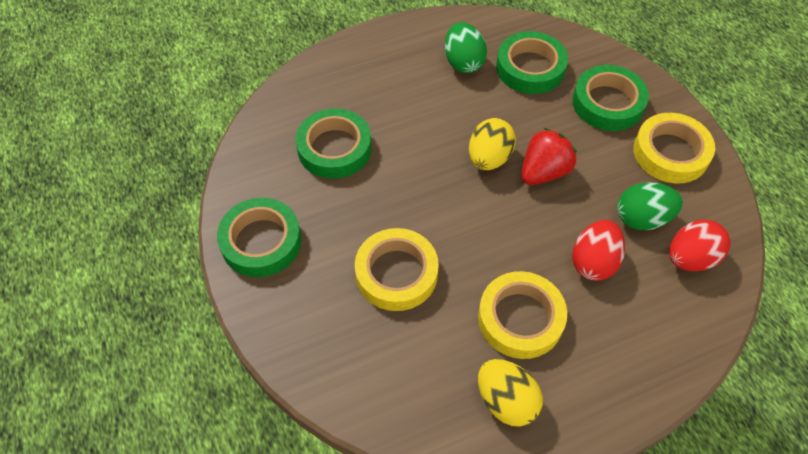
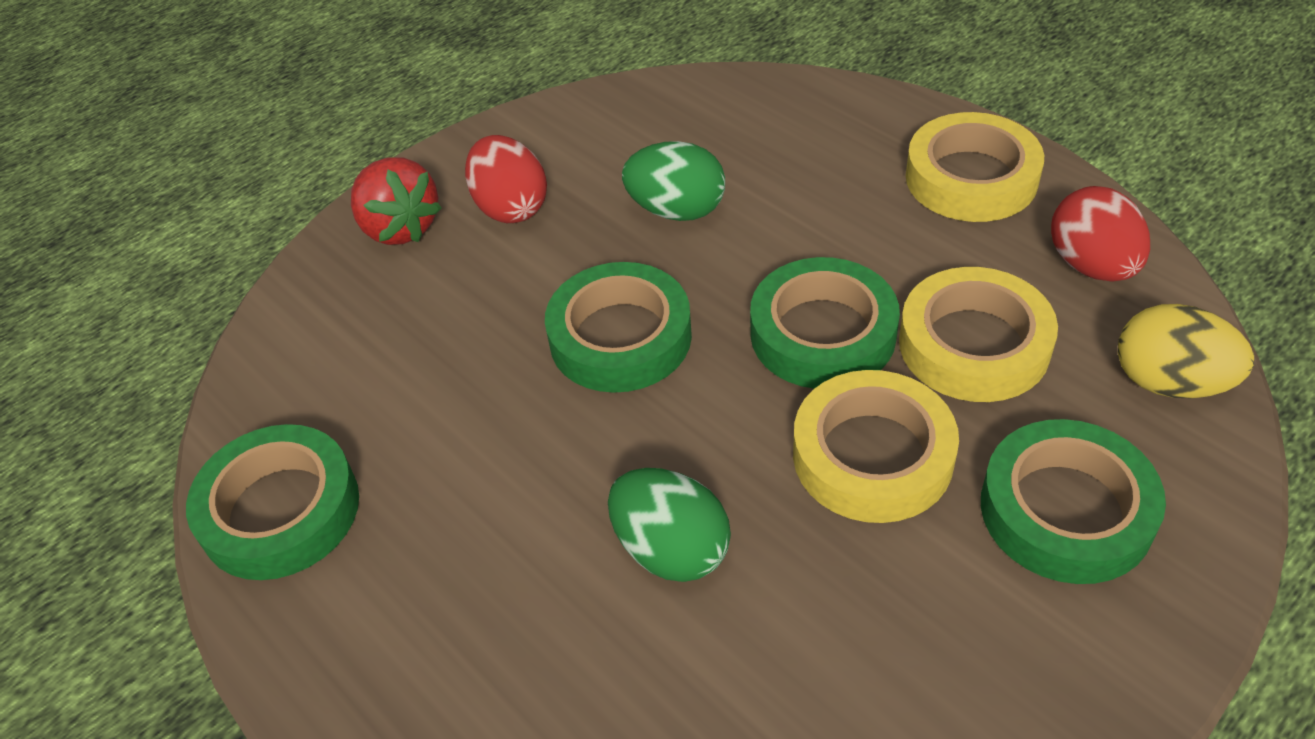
yellow egg: [469,118,516,170] [478,359,543,427] = 2 -> [1118,304,1254,398] = 1

